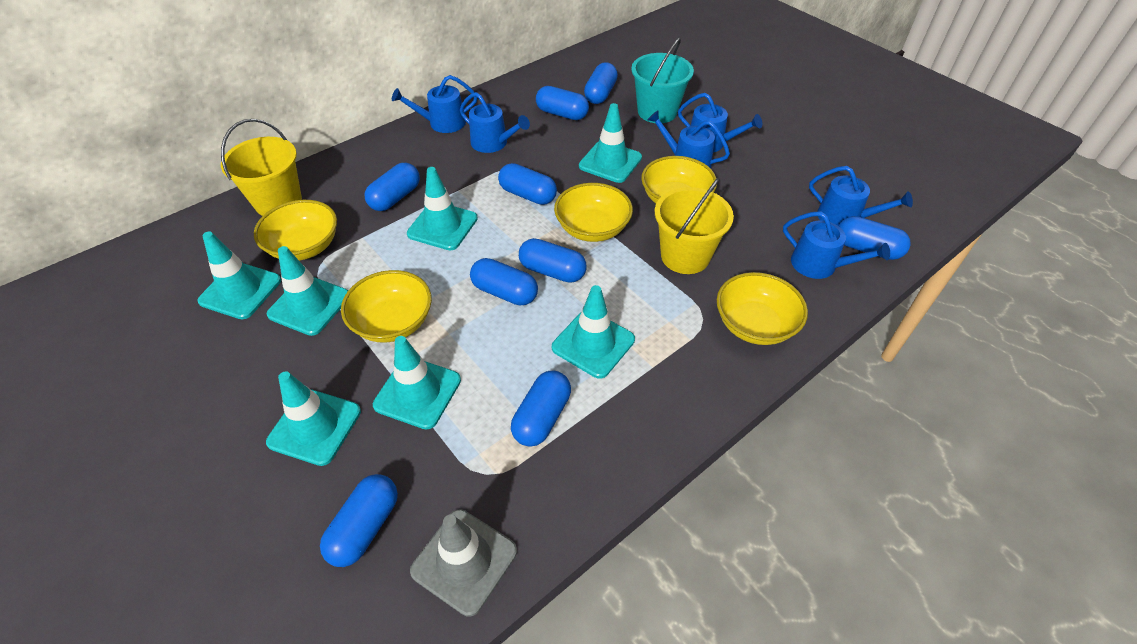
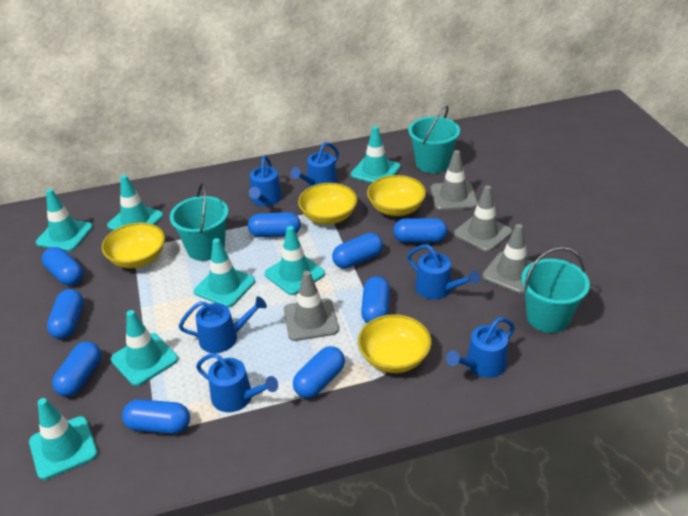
grey traffic cone: [410,509,517,617] = 1 -> [284,271,339,341] [431,150,478,210] [454,185,512,252] [482,224,533,294] = 4
turquoise bucket: [631,37,694,123] = 1 -> [170,183,228,261] [408,106,460,173] [521,247,590,333] = 3
yellow bowl: [254,200,337,261] [341,270,432,343] [554,183,633,242] [641,156,717,203] [717,272,808,345] = 5 -> [102,223,165,268] [298,183,357,224] [358,314,432,373] [367,175,426,216] = 4
yellow bucket: [221,119,302,216] [655,178,734,274] = 2 -> none = 0

